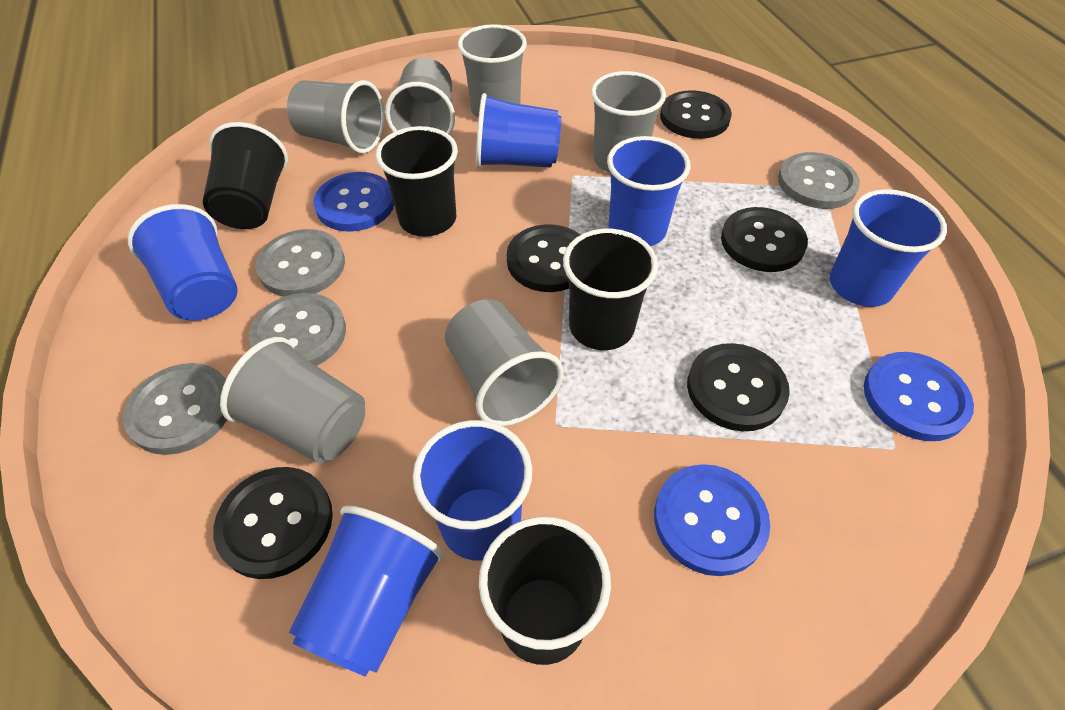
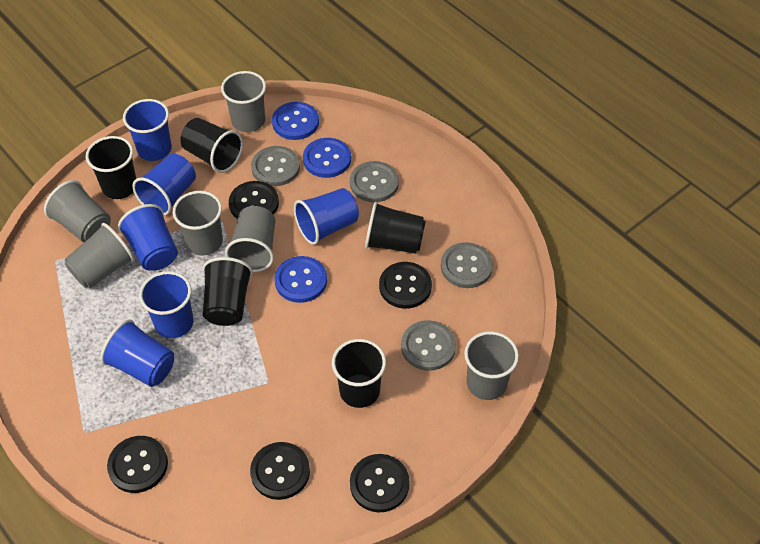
black cup: [203,122,288,229] [376,126,458,237] [479,517,611,665] [563,229,658,350] = 4 -> [86,136,136,199] [180,118,243,173] [203,257,253,326] [332,339,386,408] [365,202,426,254] = 5

